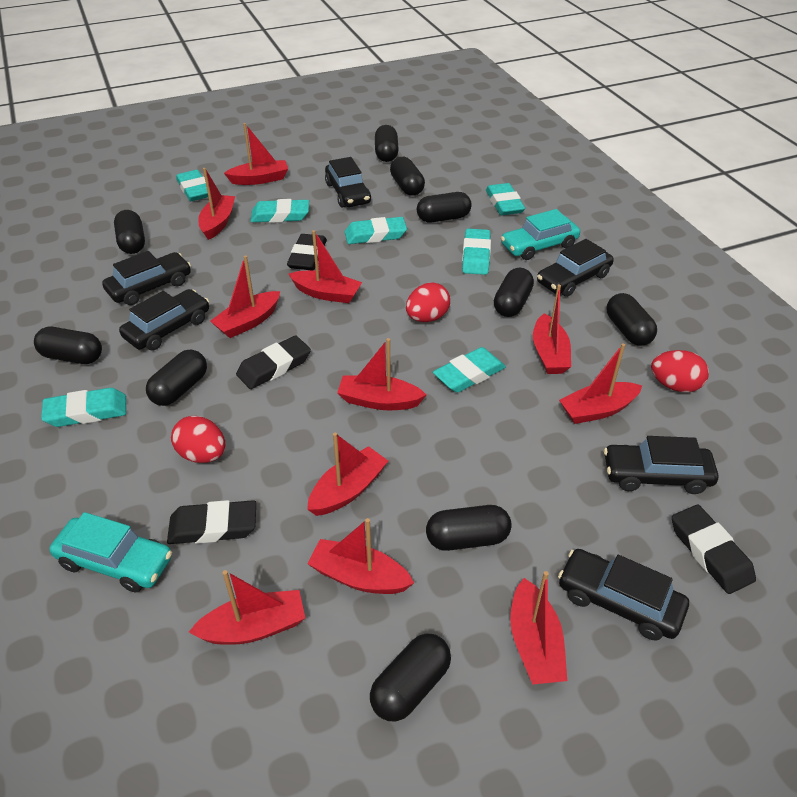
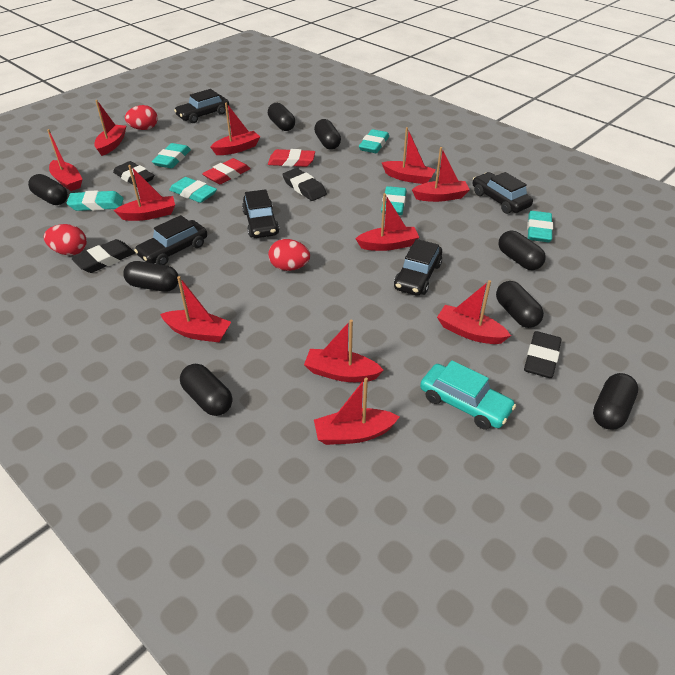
black capsule: [34,327,102,364] [114,210,145,254] [146,350,207,406] [370,633,451,721] [375,125,399,162] [390,157,425,196] [417,192,472,223] [426,505,512,551] [494,268,534,317] [607,293,657,346] = 10 -> [28,174,68,205] [123,261,178,292] [180,364,232,416] [268,103,295,131] [314,119,341,149] [496,281,544,328] [499,231,546,270] [593,373,638,430] = 8
black car: [102,251,191,305] [119,289,209,350] [325,157,371,208] [537,239,614,297] [558,549,689,641] [604,436,718,494] = 6 -> [134,215,207,265] [174,89,229,123] [242,189,279,238] [394,239,442,296] [473,172,533,214] = 5
red eraser: none = 0 -> [202,158,251,184] [268,149,315,167] = 2
turquoise car: [49,512,172,592] [501,209,580,260] = 2 -> [420,360,516,430] = 1
turquoise eraser: [41,388,126,427] [176,170,208,201] [251,199,309,223] [345,217,407,244] [433,347,506,393] [462,229,491,275] [486,183,525,215] = 7 -> [67,190,124,211] [152,143,191,168] [169,177,217,203] [359,129,389,153] [381,186,406,215] [527,211,553,242] = 6

